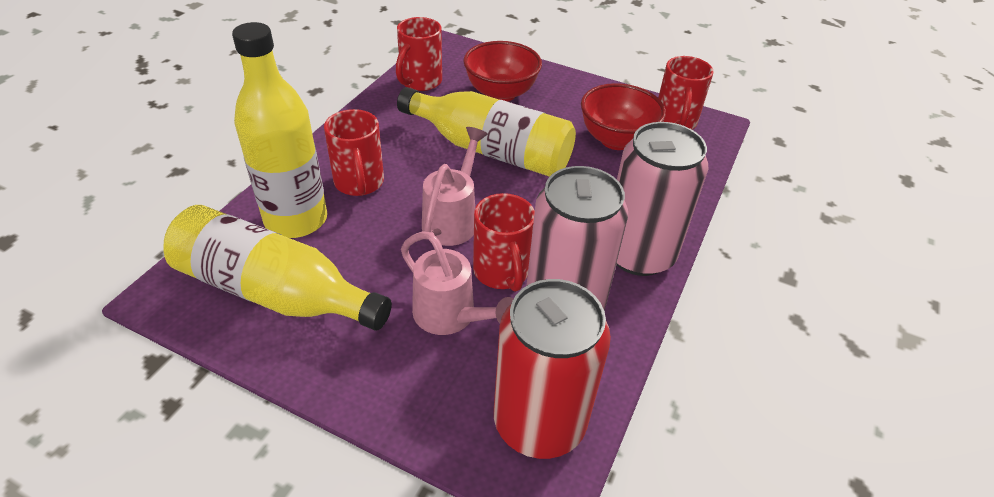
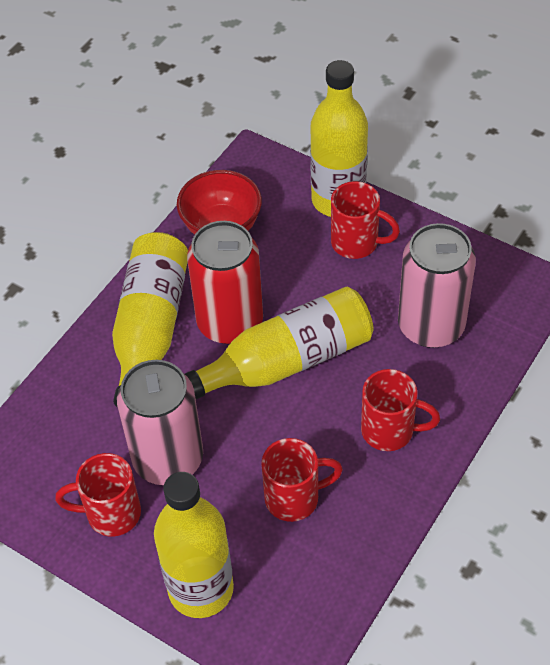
pink watering can: [401,231,513,335] [422,127,488,246] = 2 -> none = 0
red bowl: [463,41,542,102] [581,83,666,150] = 2 -> [177,170,262,235] = 1
yellow bottle: [164,205,392,331] [232,22,327,238] [397,87,576,177] = 3 -> [112,232,188,408] [154,472,234,618] [185,287,373,399] [310,60,368,217] = 4

